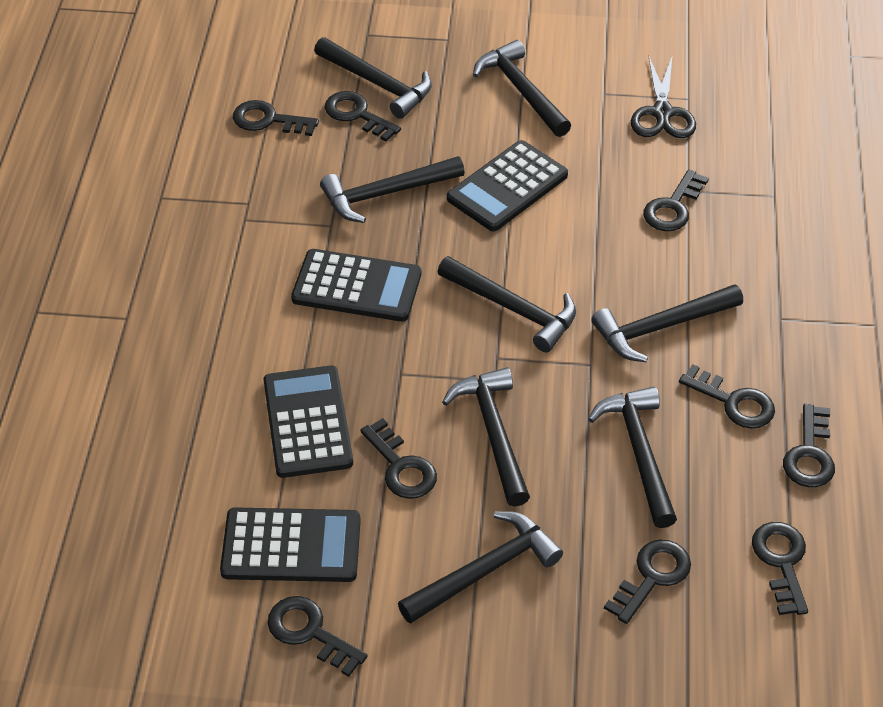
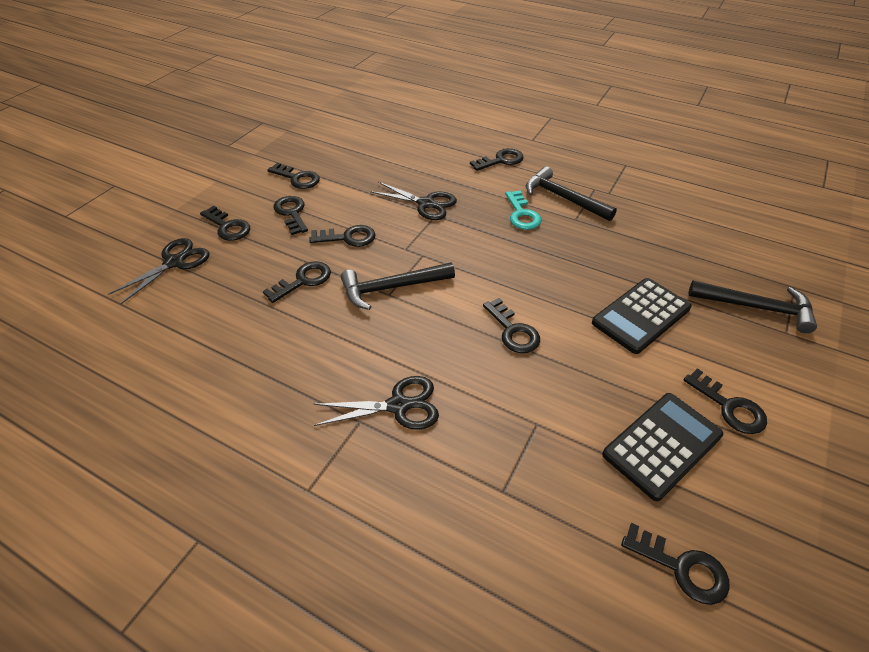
black calculator: [220,507,361,582] [264,366,353,478] [291,249,421,322] [447,140,568,231] = 4 -> [592,278,691,354] [602,393,723,501] = 2
black hammer: [314,37,432,119] [320,156,465,223] [398,511,563,624] [438,256,576,352] [442,367,530,507] [473,40,571,137] [588,387,677,528] [591,284,743,362] = 8 -> [341,263,455,310] [526,166,617,221] [688,280,817,333] = 3
black scissors: [631,56,696,138] = 1 -> [108,238,210,304] [314,376,439,430] [370,182,457,220] = 3
turquoise key: none = 0 -> [505,190,541,230] = 1

